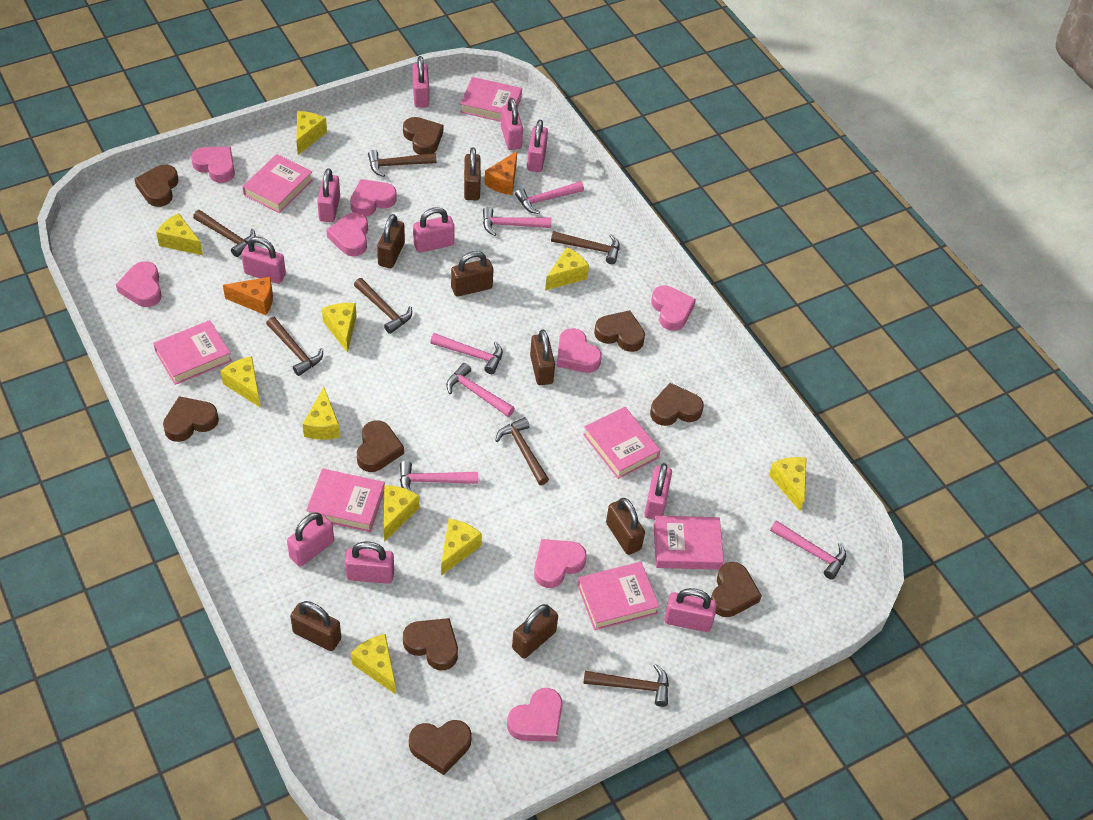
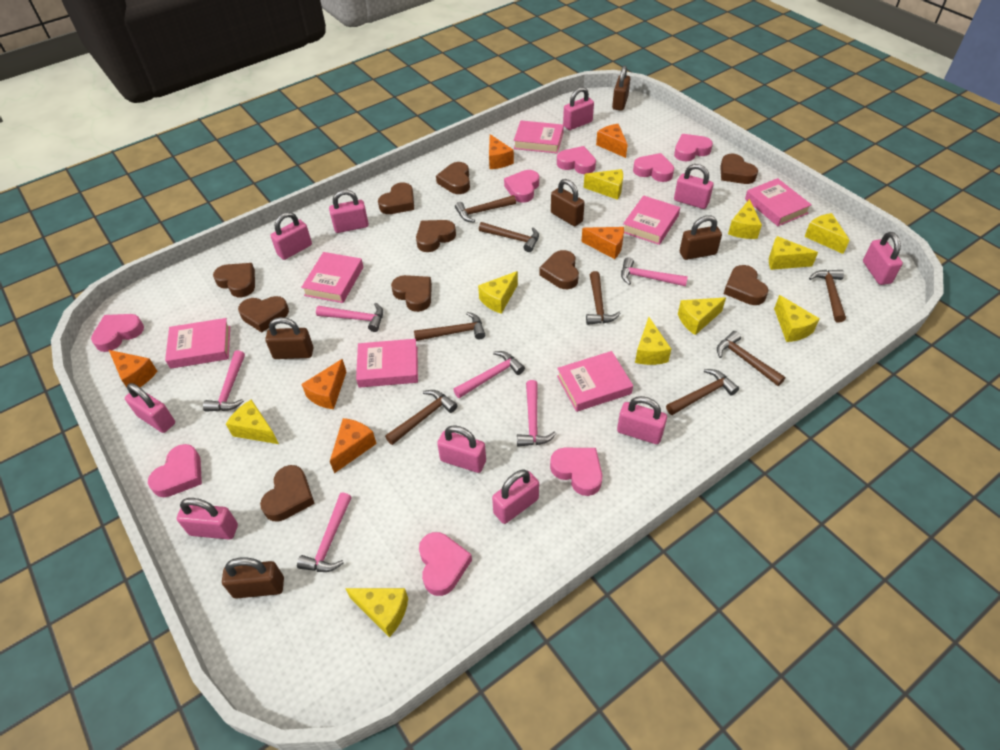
brown hammer: [193,210,256,257] [266,317,323,376] [354,278,412,334] [368,150,437,177] [495,417,549,485] [551,231,620,264] [583,664,669,707] = 7 -> [385,390,457,445] [414,312,485,341] [455,195,516,222] [479,222,539,252] [586,271,621,325] [666,369,739,415] [717,331,785,386] [809,270,846,323] = 8
brown heart: [134,165,178,207] [163,396,219,442] [357,420,404,472] [403,117,443,155] [403,618,458,670] [409,720,472,775] [594,310,645,352] [650,383,704,426] [711,562,762,617] = 9 -> [213,263,255,297] [238,296,289,333] [260,465,315,522] [378,182,414,214] [391,275,432,312] [416,220,456,252] [436,162,470,194] [539,250,579,289] [720,154,758,184] [724,265,768,305] = 10
brown padlock: [290,601,341,651] [377,214,405,268] [451,251,493,297] [464,147,481,200] [512,604,558,659] [530,329,555,385] [606,498,645,555] = 7 -> [222,558,284,599] [265,317,313,359] [551,179,585,226] [612,66,630,111] [680,216,722,260] = 5
orange cheese: [223,277,273,315] [485,151,517,195] = 2 -> [109,350,157,387] [302,359,346,409] [330,418,377,473] [489,134,514,169] [581,227,624,259] [596,124,628,158] = 6

